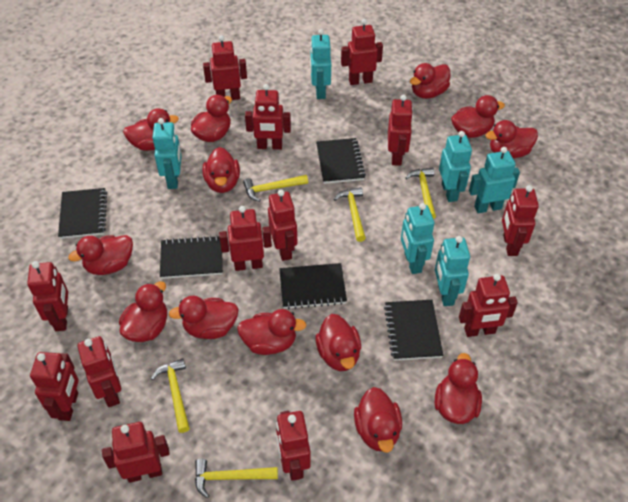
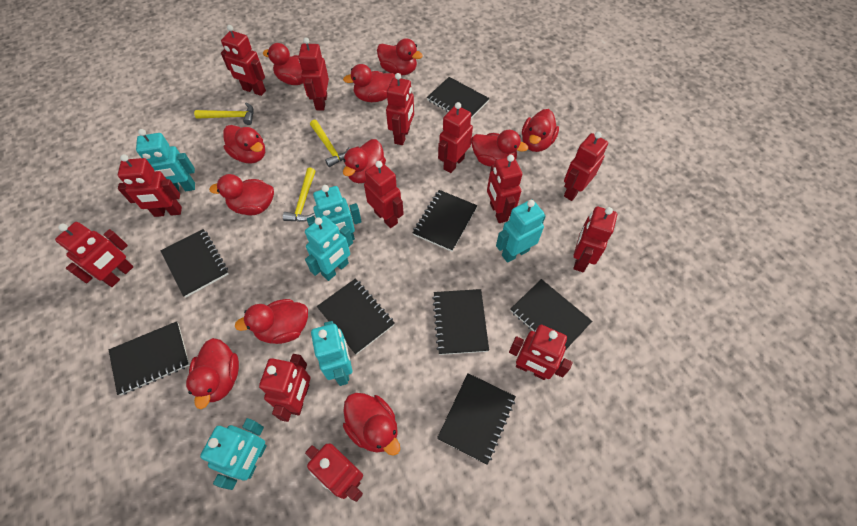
black notebook: [58,188,107,239] [160,235,223,279] [279,263,347,309] [316,138,366,184] [384,300,443,361] = 5 -> [109,321,190,395] [161,229,228,298] [317,278,395,355] [413,190,478,252] [427,77,490,119] [432,289,489,355] [437,373,516,465] [510,279,592,349] = 8
red duck: [68,235,133,275] [119,281,167,342] [123,108,179,151] [169,296,238,339] [191,95,232,142] [203,147,240,193] [237,309,306,355] [315,314,361,371] [354,387,402,453] [410,63,450,99] [435,353,482,424] [451,95,505,138] [485,120,538,158] = 13 -> [186,338,239,409] [209,174,274,215] [224,125,265,164] [235,299,308,344] [263,43,303,85] [343,64,395,102] [343,139,386,183] [343,393,400,456] [377,38,423,75] [471,130,528,167] [522,109,559,152] = 11
yellow hammer: [151,358,190,433] [195,459,278,498] [243,175,308,202] [334,187,366,242] [406,168,436,219] = 5 -> [194,103,253,125] [283,168,315,222] [310,120,350,167] = 3

